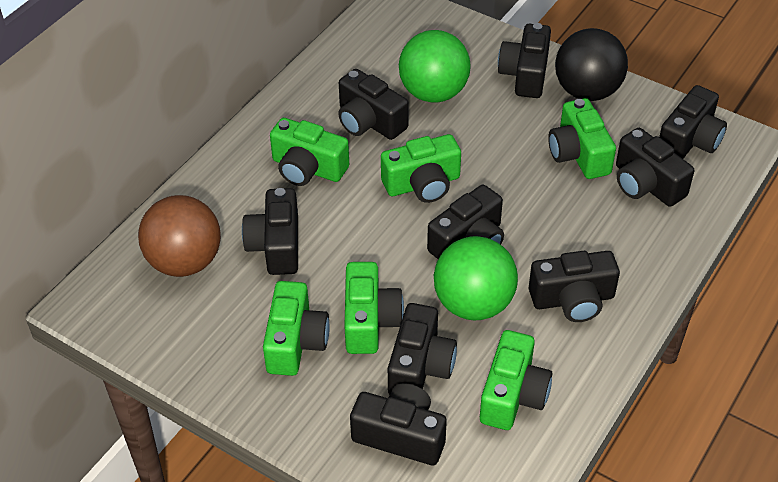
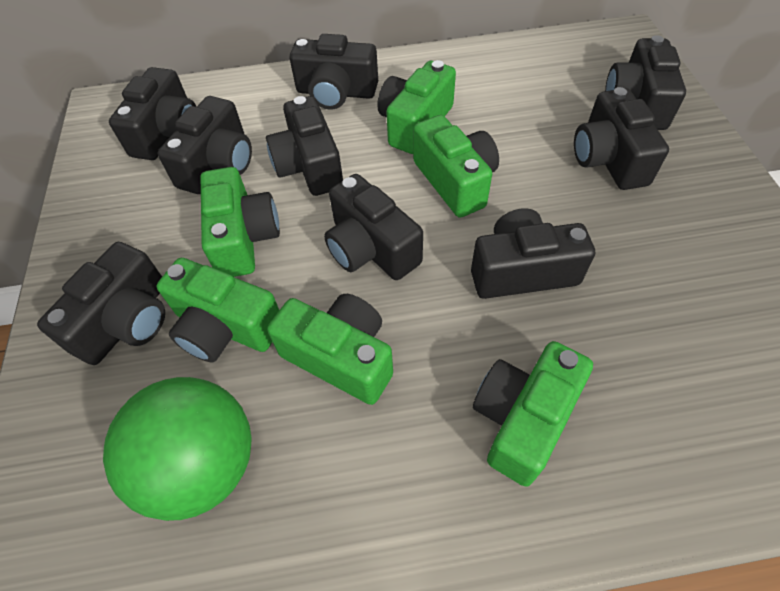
black ball: [555,28,628,101] = 1 -> none = 0
brown ball: [138,195,221,277] = 1 -> none = 0
green ball: [399,30,470,103] [434,236,518,320] = 2 -> [103,377,252,521] = 1

